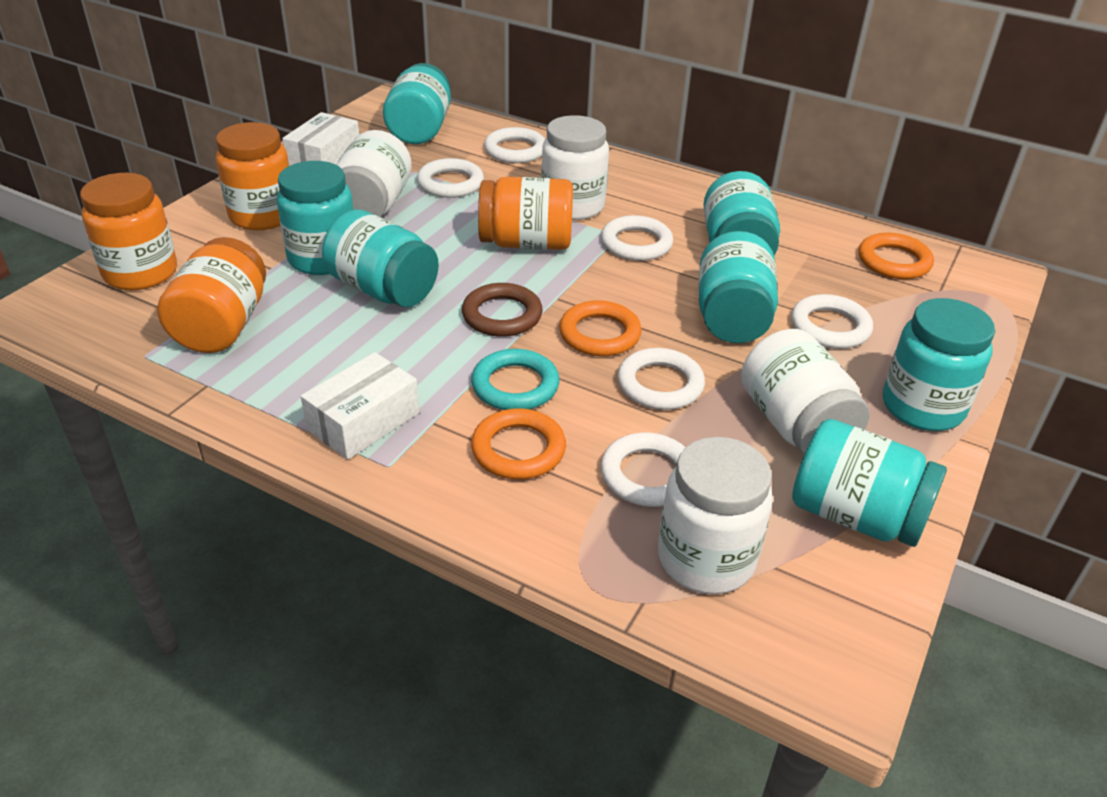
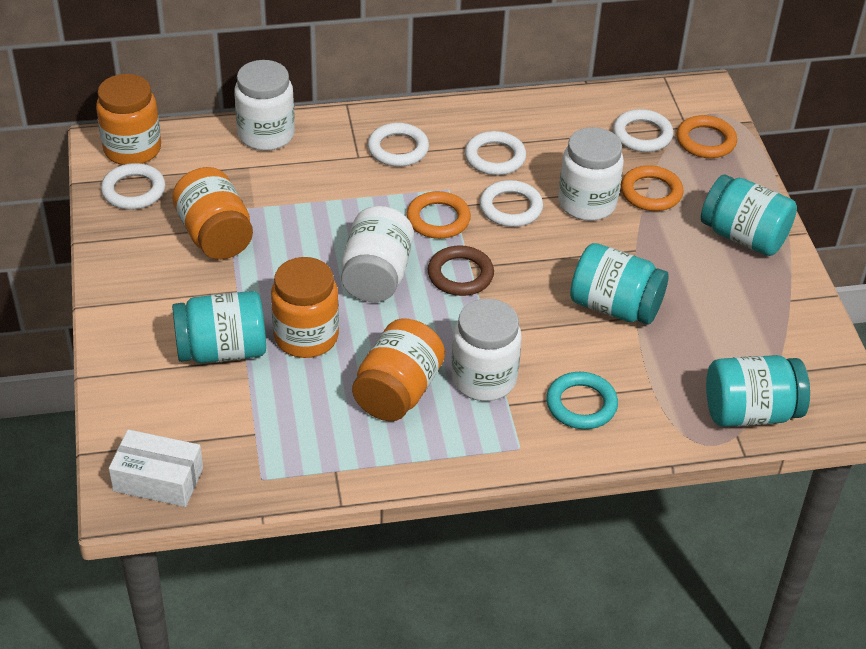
turquoise jar: [277,161,354,275] [322,209,439,307] [383,63,451,144] [699,231,778,343] [703,171,780,255] [792,419,947,547] [883,298,995,431] = 7 -> [172,291,266,364] [570,243,669,325] [701,175,797,256] [706,355,810,427] = 4
white box: [282,112,359,166] [301,352,419,460] = 2 -> [109,429,203,507] = 1
white ring: [417,158,484,198] [484,127,545,163] [601,215,673,261] [601,433,686,507] [617,348,705,410] [791,294,873,349] = 6 -> [101,163,165,210] [368,123,429,167] [465,131,526,175] [480,180,543,227] [613,109,673,152] = 5

